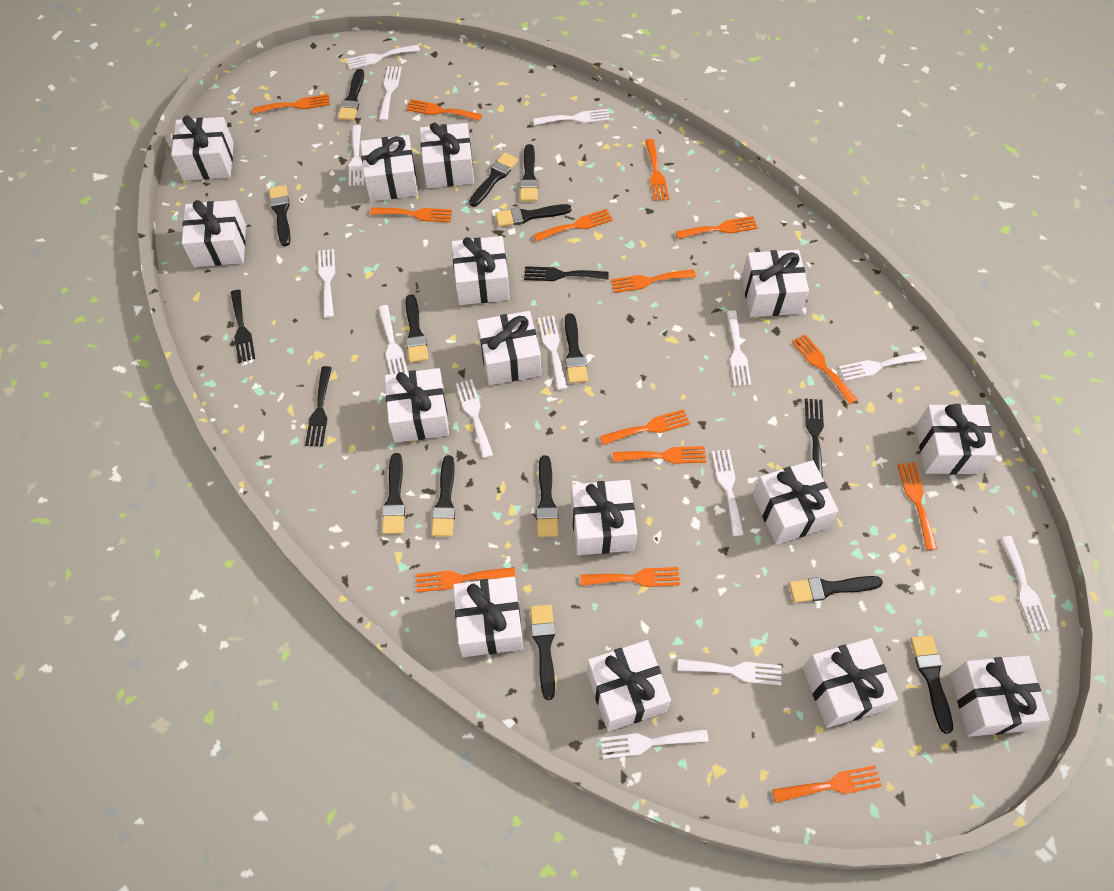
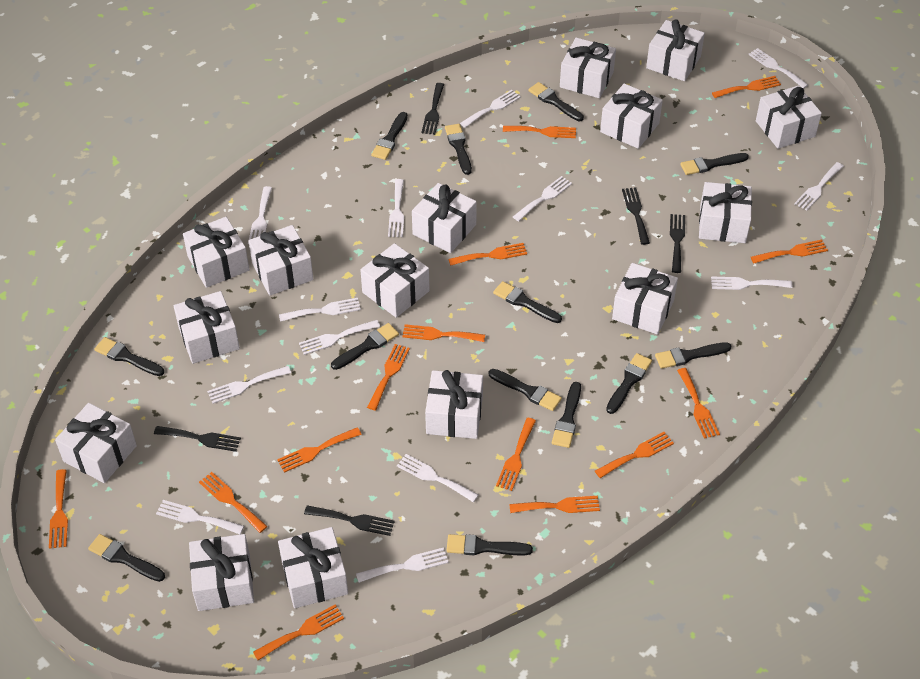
black fork: [231,290,255,363] [305,366,332,446] [524,266,609,281] [805,399,824,478] = 4 -> [154,426,241,452] [304,505,395,536] [421,83,444,135] [622,187,650,245] [670,214,685,273] = 5
white fork: [318,249,335,318] [346,45,420,69] [349,125,364,186] [378,305,408,374] [379,66,402,121] [456,379,493,458] [533,109,610,125] [538,316,567,390] [600,729,709,759] [678,659,782,685] [712,450,744,536] [727,310,751,386] [839,351,927,381] [1001,536,1051,632] = 14 -> [156,500,244,534] [207,366,291,404] [248,186,272,244] [279,298,361,322] [299,320,380,355] [356,547,449,583] [388,179,404,237] [397,454,478,502] [460,90,521,128] [513,176,572,222] [711,276,792,290] [748,48,808,89] [794,162,844,211] = 13

